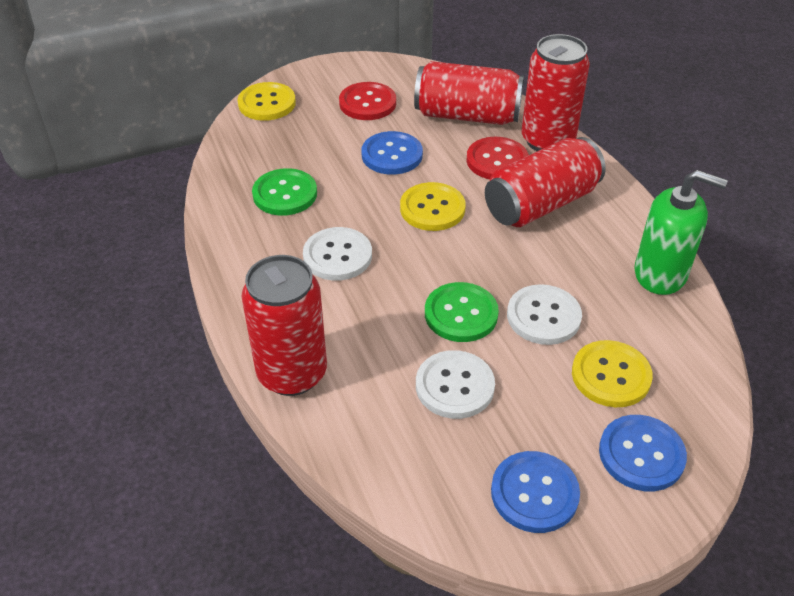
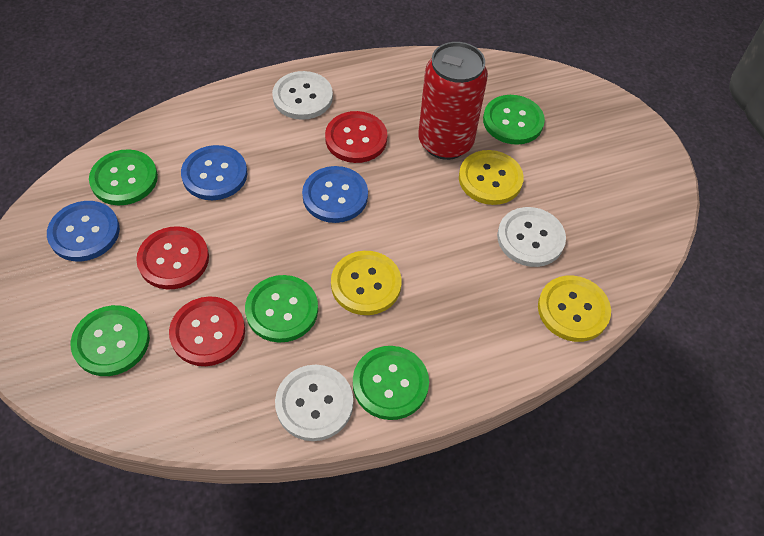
green button: [252,168,317,216] [425,282,499,342] = 2 -> [71,305,150,376] [89,149,158,205] [245,275,318,343] [353,346,429,420] [483,95,545,145] = 5
green soap dispenser: [634,170,728,295] = 1 -> none = 0
red button: [339,82,396,120] [467,137,529,179] = 2 -> [136,226,209,289] [169,296,245,366] [325,111,387,163] = 3
red can: [241,255,327,396] [414,61,524,125] [485,137,606,227] [522,34,590,151] = 4 -> [418,42,488,160] = 1

